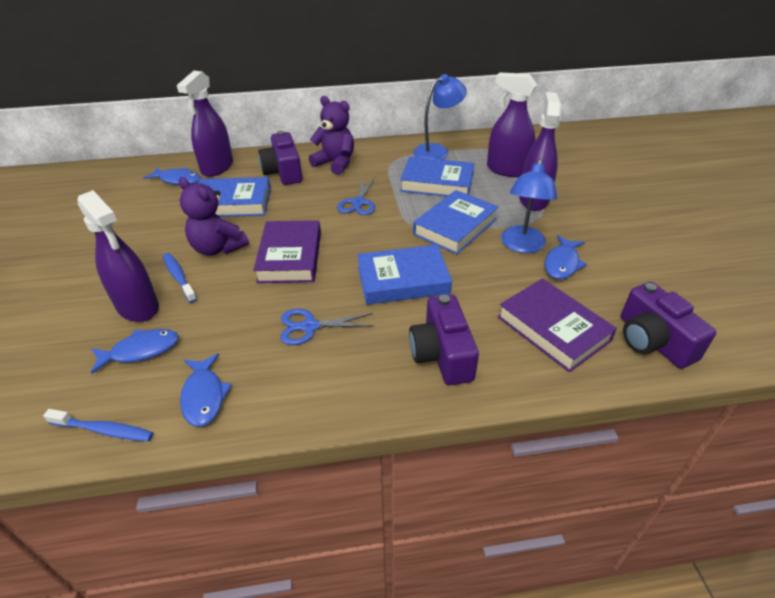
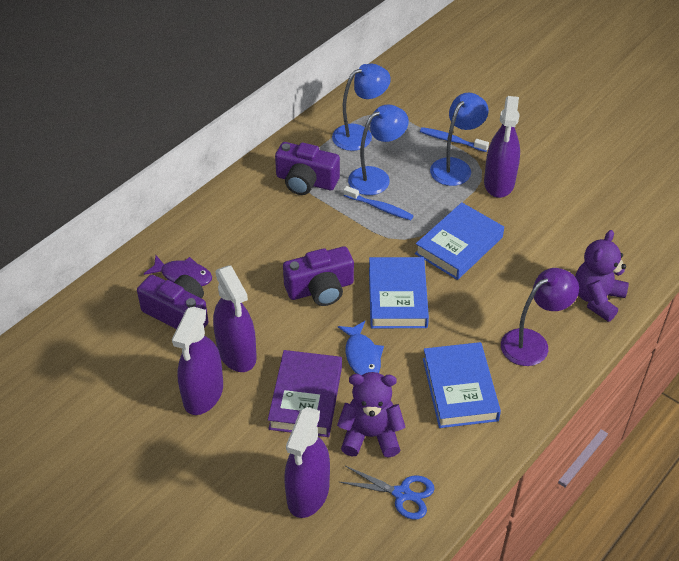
blue book: [198,177,271,217] [357,245,452,305] [400,157,474,197] [413,190,499,255] = 4 -> [369,257,429,328] [415,202,504,280] [423,342,501,428] = 3
blue fish: [91,329,179,374] [143,167,201,185] [180,353,232,427] [545,235,587,279] = 4 -> [338,321,384,375] = 1
blue lamp: [413,74,467,160] [501,158,557,253] = 2 -> [332,64,391,151] [348,104,409,195] [430,93,488,186] = 3
blue scissors: [280,309,374,345] [337,177,375,215] = 2 -> [340,466,434,519] = 1
purple book: [253,220,321,283] [497,279,617,372] = 2 -> [268,350,342,437] = 1
purple fish: none = 0 -> [144,255,212,286] = 1
purple lamp: none = 0 -> [501,268,579,366] = 1

